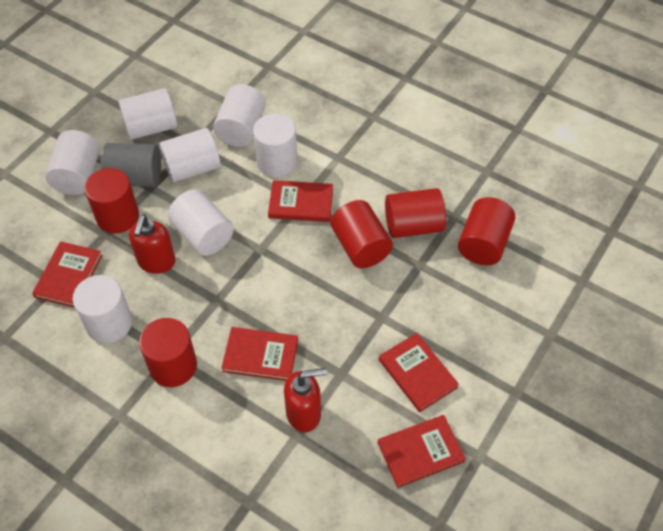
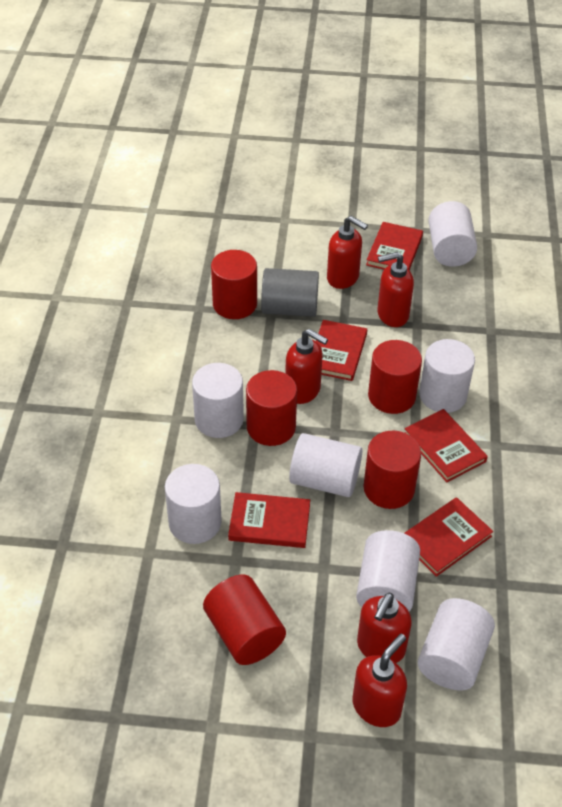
red soap dispenser: [129,215,176,274] [284,368,327,432] = 2 -> [285,329,328,404] [327,216,368,289] [352,634,407,727] [357,593,412,663] [377,252,414,327] = 5

